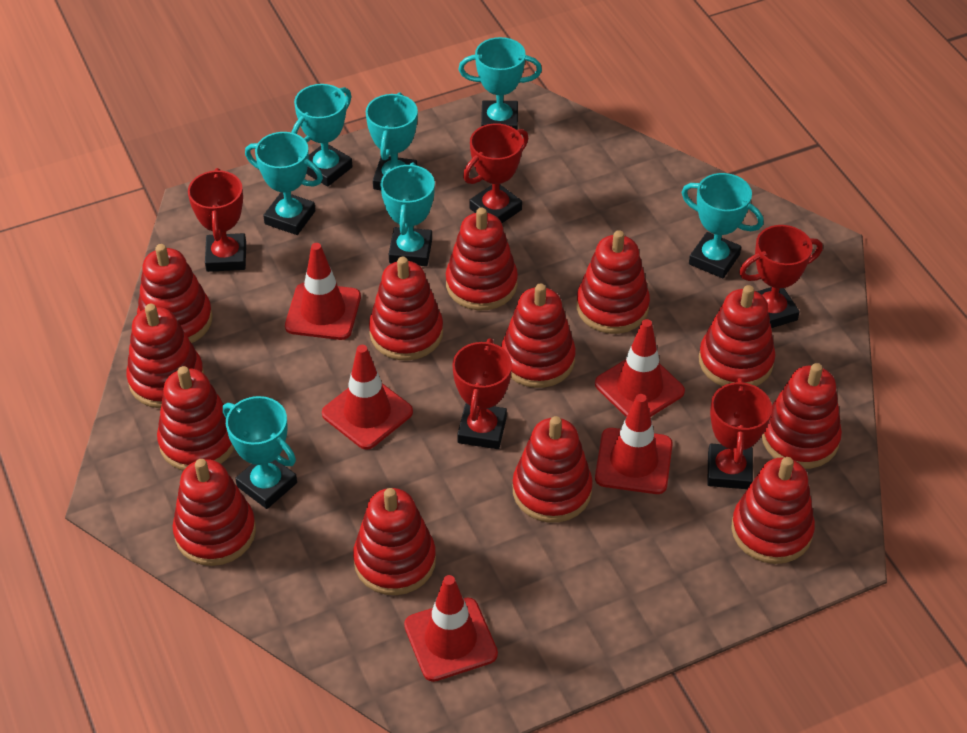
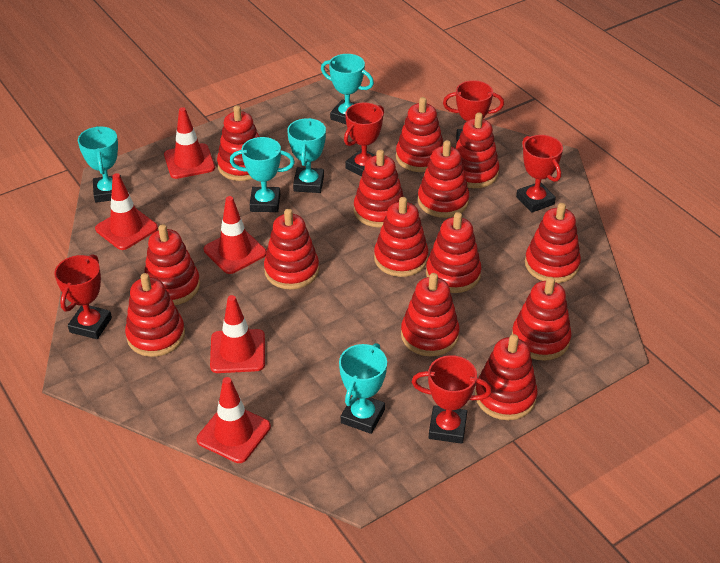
red stacking toy: [126,304,204,408] [137,244,213,343] [157,366,234,471] [173,459,256,566] [353,488,436,595] [369,257,443,361] [446,208,518,310] [501,283,576,388] [513,416,593,523] [576,230,650,334] [699,285,776,386] [731,457,815,564] [762,363,842,469] = 13 -> [125,273,185,357] [144,224,200,305] [217,105,259,181] [264,209,319,289] [354,150,404,228] [374,197,429,277] [396,97,443,172] [401,273,459,356] [418,140,469,218] [426,212,481,293] [456,112,499,188] [475,334,538,420] [512,277,572,361] [525,203,581,283] = 14
turquoise trophy: [223,396,297,509] [245,132,323,235] [292,84,353,187] [366,92,418,190] [381,163,435,266] [459,37,542,130] [681,173,764,278] = 7 -> [78,126,121,203] [230,137,295,212] [287,118,326,193] [321,54,374,125] [339,343,387,434] = 5

